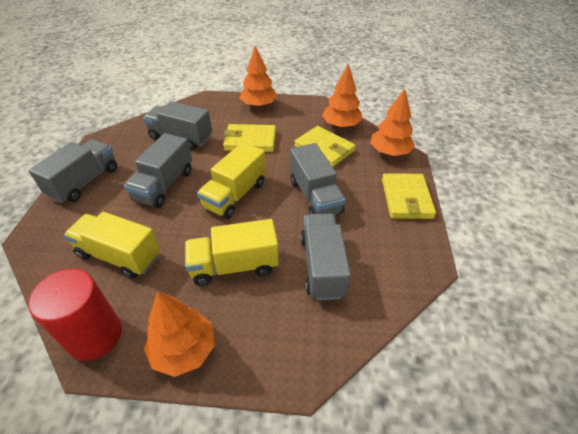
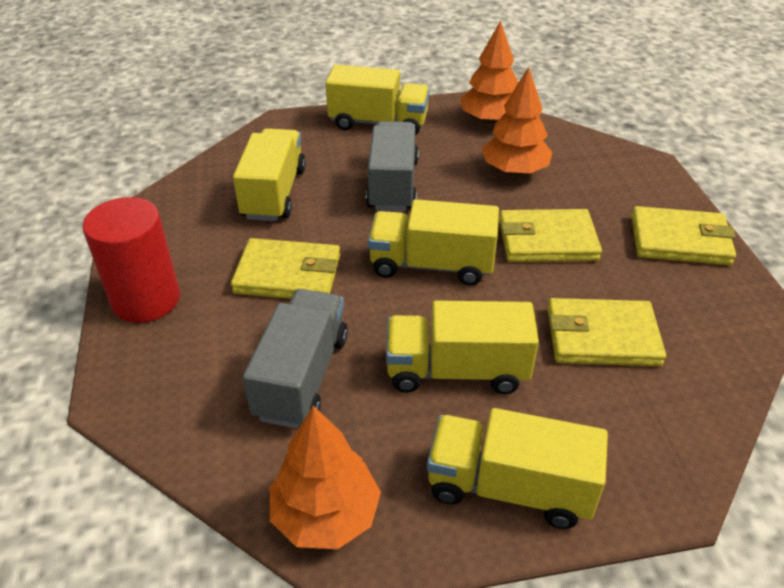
grey truck: [29,139,117,203] [124,133,192,208] [143,101,212,150] [290,143,346,214] [300,213,351,300] = 5 -> [243,289,348,428] [366,121,419,211] = 2
orange tree: [144,291,215,377] [240,46,278,108] [322,63,363,128] [370,89,415,156] = 4 -> [270,406,381,549] [460,21,518,124] [482,67,552,175] = 3
yellow truck: [64,212,160,279] [185,219,279,286] [197,142,266,219] = 3 -> [233,128,306,221] [326,65,430,135] [368,199,499,285] [386,300,539,394] [427,408,608,529] = 5
yellow wallet: [223,124,276,152] [294,126,356,167] [382,173,436,219] = 3 -> [231,238,340,299] [499,209,602,262] [547,298,666,366] [631,206,736,265] = 4

